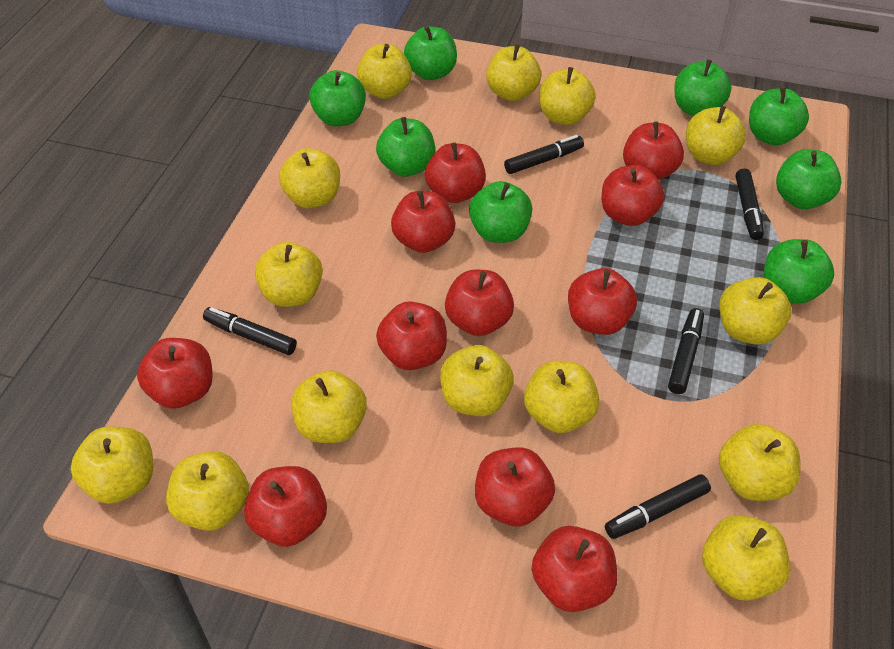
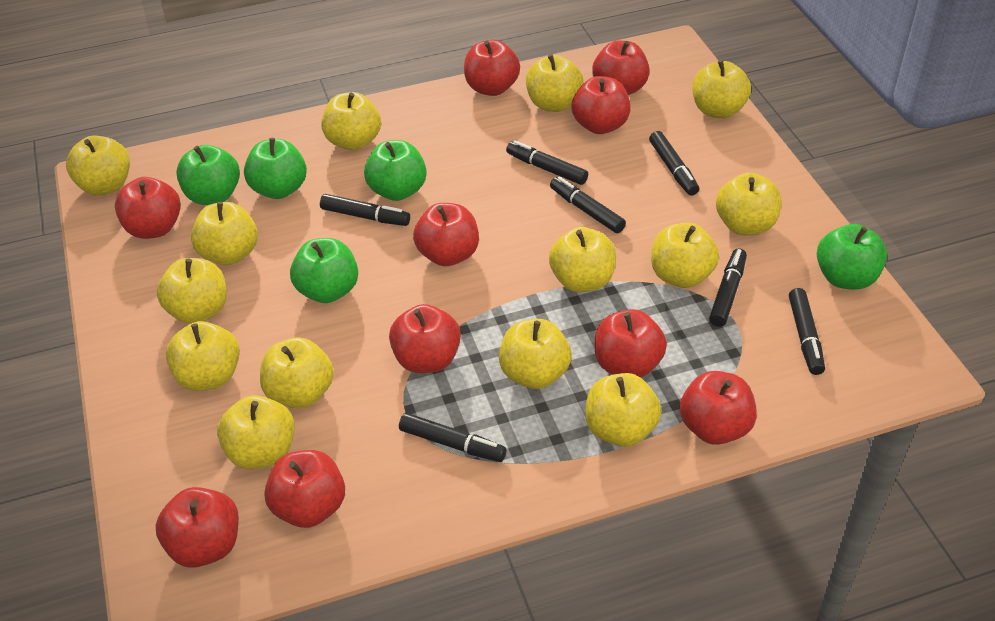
black marker: [203,307,297,355] [504,135,584,174] [605,474,711,539] [668,308,704,394] [736,169,764,240] = 5 -> [320,194,410,226] [399,413,506,462] [506,140,588,185] [550,177,626,233] [649,131,699,196] [709,248,747,327] [789,288,825,375] = 7
green apple: [309,70,366,127] [376,117,435,177] [404,26,457,80] [469,181,532,243] [674,59,731,116] [749,87,809,145] [764,239,835,304] [776,149,841,209] = 8 -> [176,145,240,205] [244,138,307,199] [290,238,358,303] [364,140,427,201] [817,224,887,290] = 5
red apple: [137,338,213,409] [244,466,327,547] [376,301,447,370] [391,191,455,253] [425,142,486,203] [445,270,514,336] [475,447,555,527] [532,526,617,612] [568,268,637,335] [602,165,664,226] [623,121,684,180] = 11 -> [115,177,181,239] [156,487,239,568] [264,450,345,528] [389,304,461,373] [413,203,479,266] [464,40,520,96] [572,76,631,134] [592,41,650,95] [595,309,667,378] [680,371,757,445] = 10

